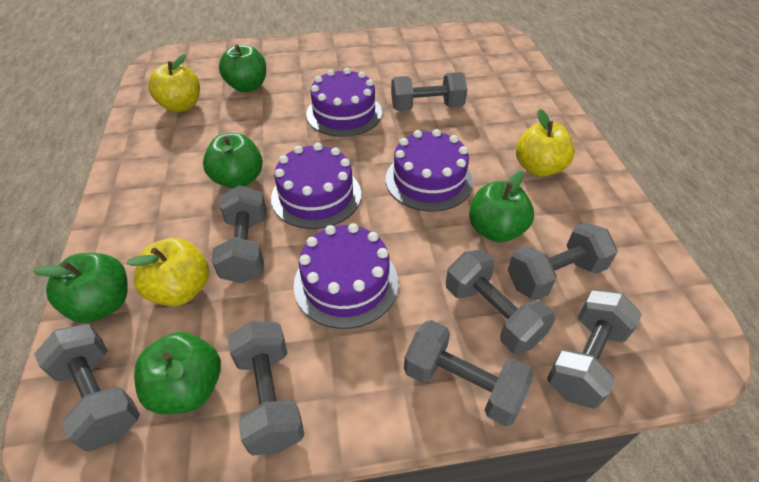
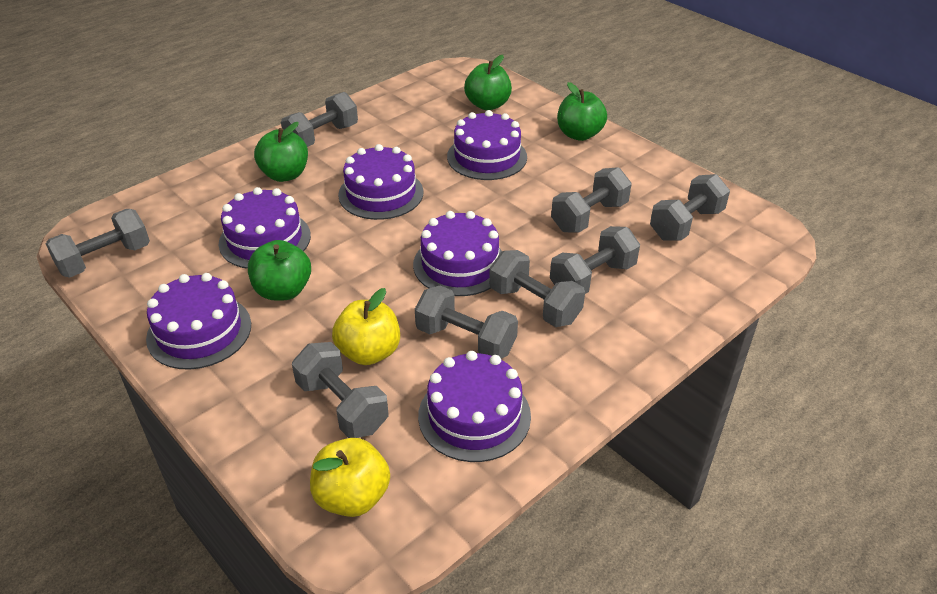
green apple: [33,253,128,323] [134,332,221,414] [203,133,263,189] [219,45,266,92] [469,170,534,243] = 5 -> [248,240,311,301] [254,122,308,182] [464,55,512,110] [557,82,607,141] = 4
purple cake: [271,143,361,229] [293,223,399,329] [306,68,382,137] [386,129,473,212] = 4 -> [146,273,251,370] [219,187,311,269] [338,144,423,220] [413,211,502,296] [418,351,531,462] [447,110,527,180] = 6
yellow apple: [127,238,209,306] [148,54,200,112] [516,109,575,177] = 3 -> [310,438,390,517] [332,288,400,365] = 2

